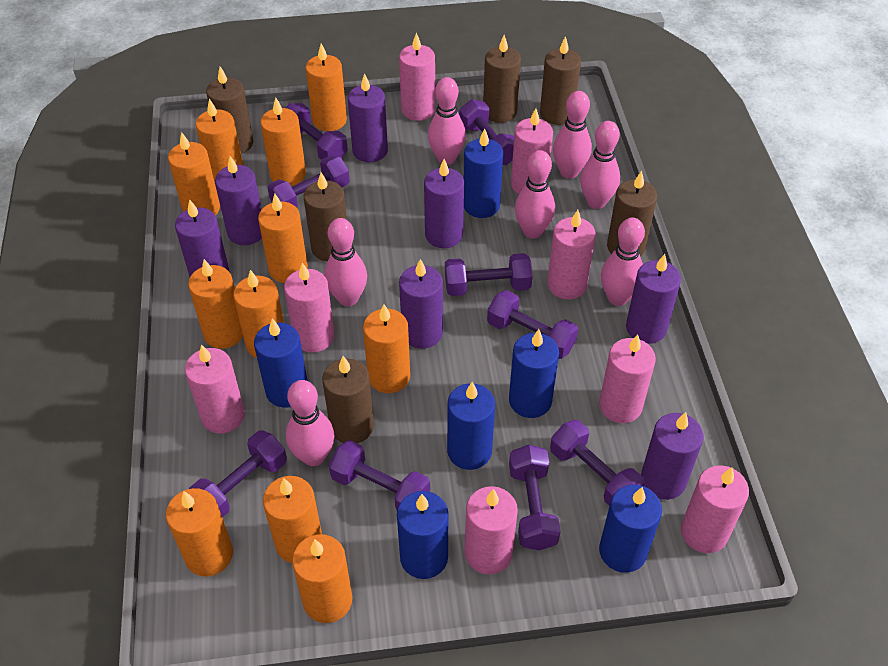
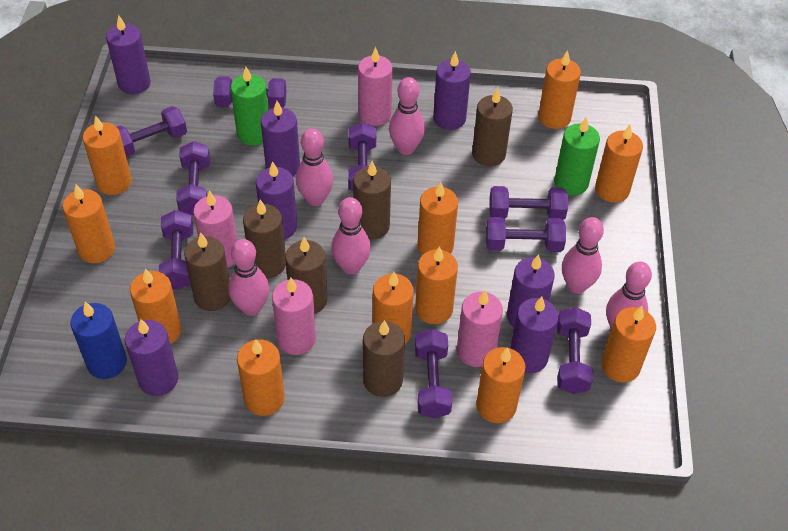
blue candle: [254,319,307,408] [397,491,448,579] [447,382,495,470] [464,129,503,218] [509,329,559,418] [599,485,662,573] = 6 -> [71,302,127,379] = 1
green candle: none = 0 -> [231,67,268,145] [554,117,600,195] = 2
pink bowling pin: [286,380,334,466] [324,218,367,306] [428,77,466,165] [515,150,555,239] [553,91,592,179] [580,121,620,209] [601,218,645,306] = 7 -> [228,239,269,316] [296,128,333,206] [331,197,371,274] [389,77,425,155] [562,217,604,294] [606,261,652,330] = 6
pink candle: [185,344,245,433] [284,263,335,353] [399,32,435,121] [465,486,518,575] [511,108,553,194] [548,210,596,299] [599,334,656,423] [681,465,749,553] = 8 -> [193,190,237,268] [272,277,316,355] [358,47,393,126] [457,290,503,367] = 4

